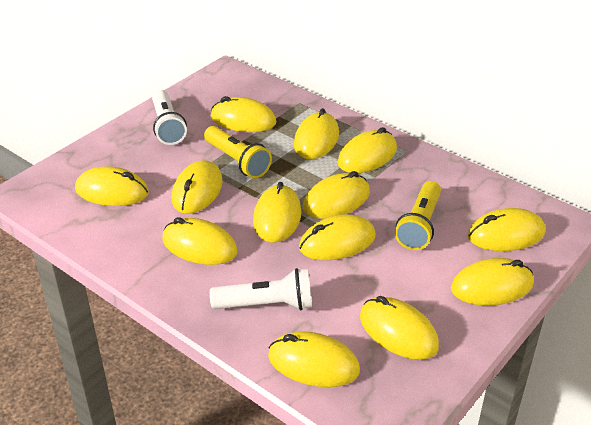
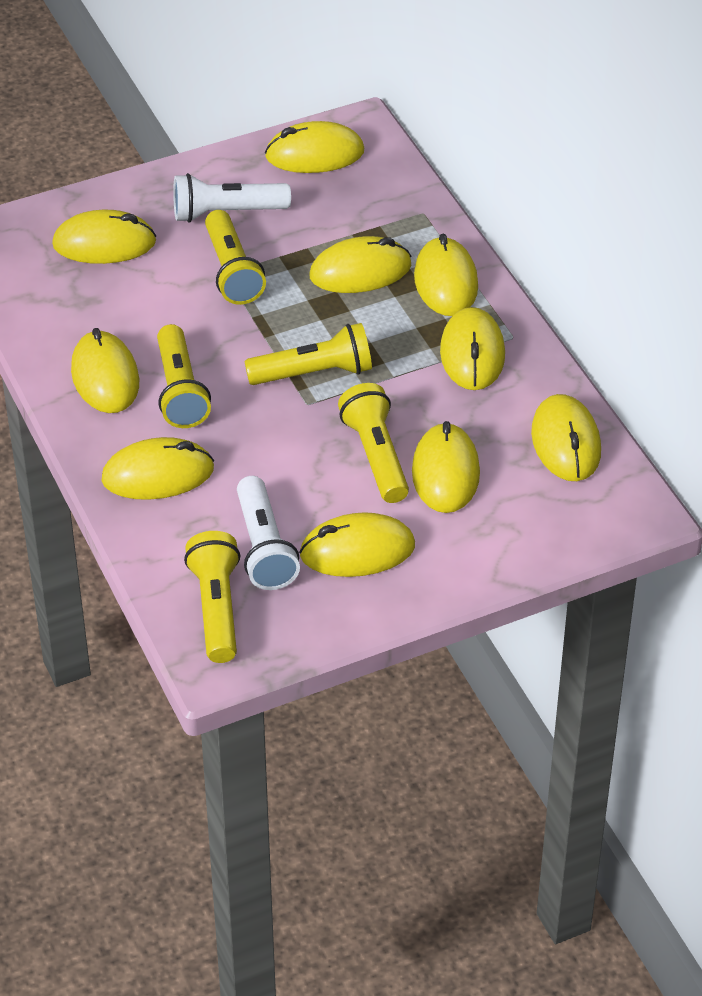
yellow flashlight: [204,126,272,178] [395,181,441,250] = 2 -> [157,324,211,428] [184,531,240,663] [205,210,266,305] [245,323,372,385] [338,383,409,503] = 5
yellow mouse: [75,166,149,206] [162,217,238,265] [172,160,223,214] [211,96,276,132] [253,182,301,243] [268,331,360,387] [294,108,339,159] [299,214,376,260] [303,171,370,219] [338,127,397,173] [360,296,439,360] [451,258,534,305] [468,208,545,251] = 13 -> [52,210,156,264] [71,328,139,413] [101,437,214,500] [265,121,364,173] [299,512,415,577] [309,236,411,293] [412,421,480,513] [414,234,478,316] [440,307,505,390] [531,394,601,481] = 10

